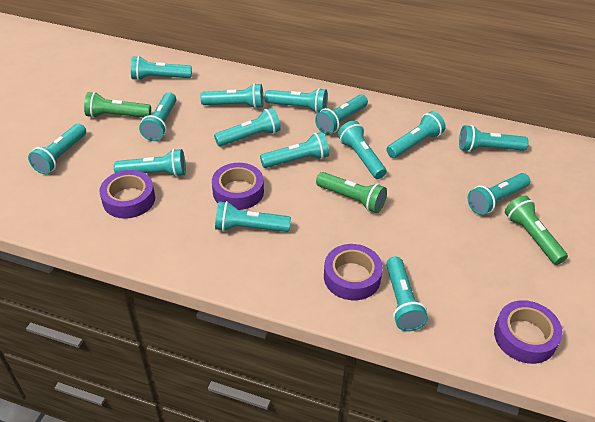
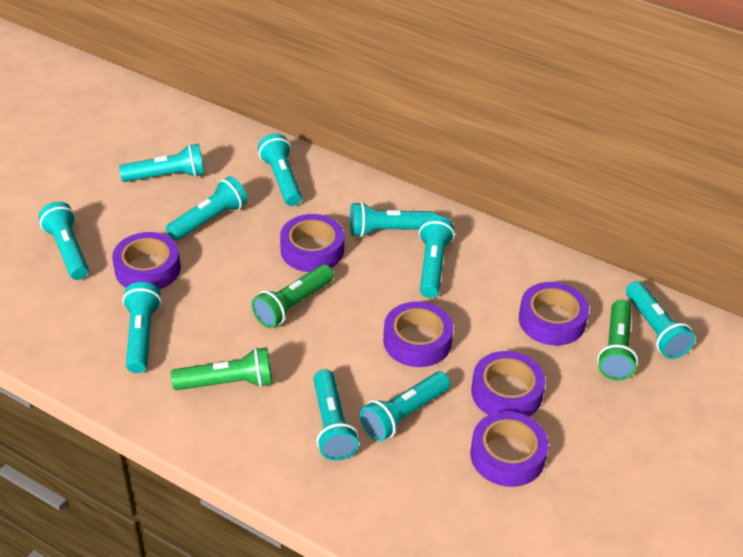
purple tape: [99,170,155,219] [212,163,264,210] [324,244,383,300] [494,300,563,364] = 4 -> [112,232,181,290] [280,214,344,272] [383,301,453,367] [470,411,548,487] [471,351,546,417] [519,282,589,346] = 6
turquoise flashlight: [28,124,86,174] [114,149,186,177] [131,56,192,81] [139,92,176,141] [200,83,263,109] [214,108,281,147] [215,201,291,232] [260,132,329,168] [265,88,328,113] [315,95,368,135] [338,121,387,179] [386,111,446,158] [386,257,428,331] [459,125,529,152] [468,173,530,215] = 15 -> [39,202,89,280] [119,144,205,182] [123,282,162,373] [166,176,248,241] [258,133,302,206] [313,369,359,461] [350,202,437,237] [360,371,451,442] [419,216,455,298] [626,281,695,359] = 10

